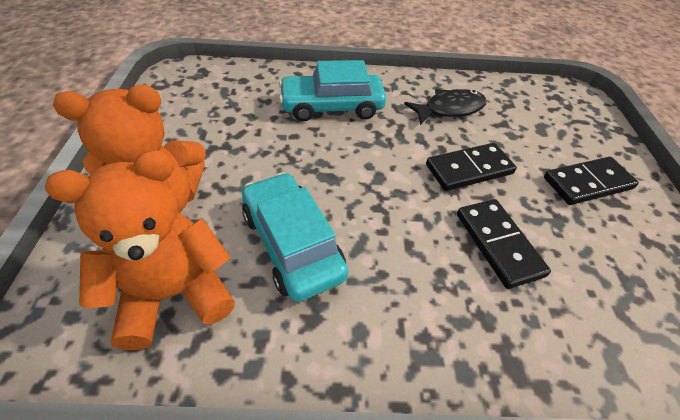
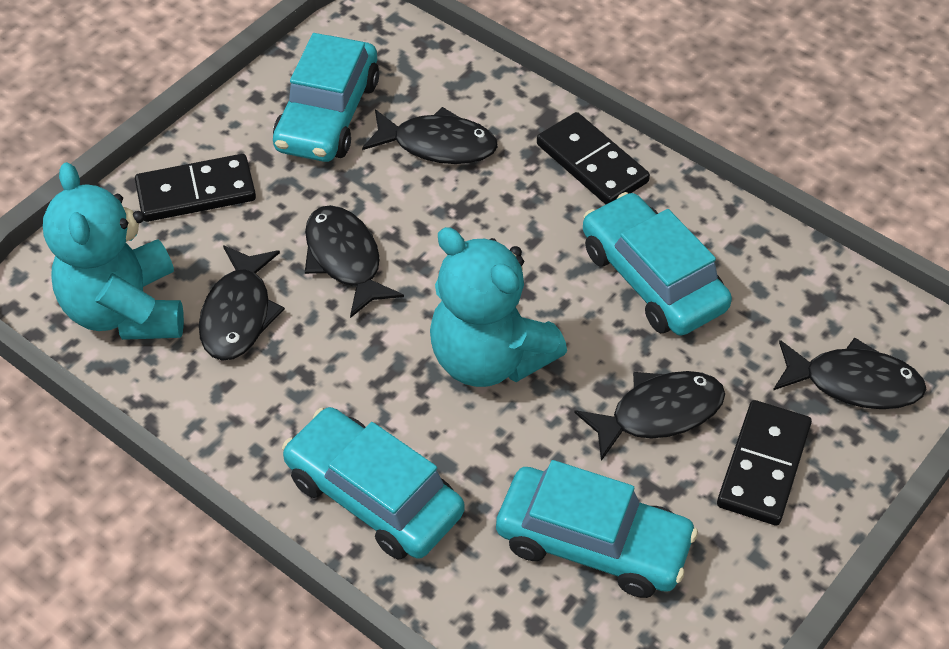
black fish: [404,89,487,125] = 1 -> [199,246,285,361] [305,205,404,318] [362,107,498,164] [574,371,725,461] [773,337,926,409] = 5
orange teddy bear: [45,150,235,350] [53,85,206,213] = 2 -> none = 0
turquoise car: [242,172,348,302] [279,60,386,121] = 2 -> [273,33,379,162] [282,407,464,560] [496,460,698,598] [583,192,732,335] = 4
turquoise teddy bear: none = 0 -> [43,162,184,340] [430,227,567,387] = 2

